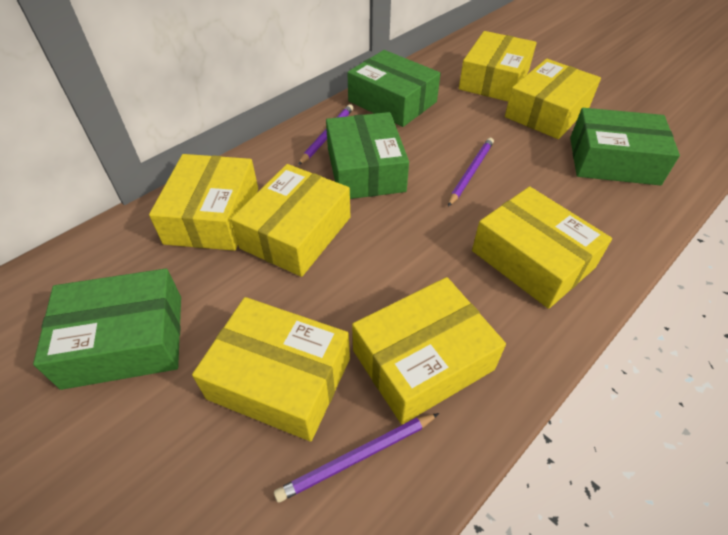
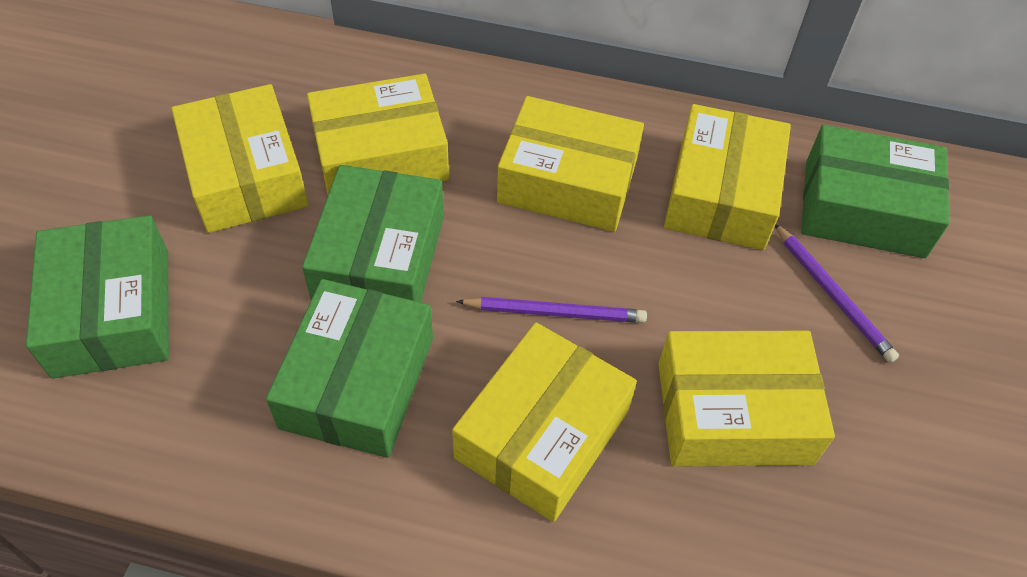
purple pencil: [274,413,439,503] [298,104,353,165] [448,138,494,207] = 3 -> [456,297,647,323] [775,224,899,363] = 2
yellow box: [149,154,258,251] [192,297,350,442] [231,164,350,277] [352,277,506,424] [459,31,537,101] [472,186,612,309] [505,59,601,139] = 7 -> [172,84,308,233] [307,74,449,194] [452,322,637,522] [497,96,644,232] [658,331,835,467] [664,104,791,250] = 6

